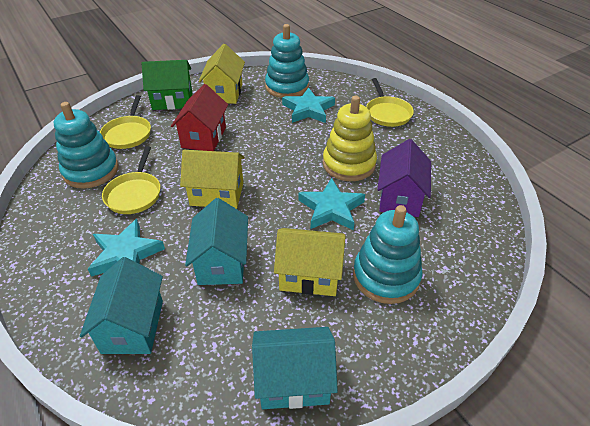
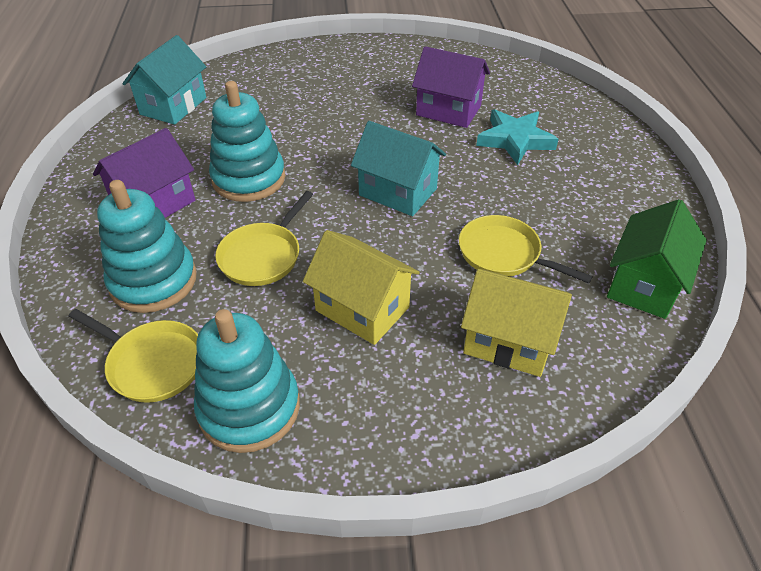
purple house: [377,139,431,217] = 1 -> [93,128,195,218] [412,46,490,128] = 2
red house: [171,84,228,151] = 1 -> none = 0
turquoise house: [80,257,163,354] [185,198,248,285] [252,327,338,409] = 3 -> [122,35,206,125] [351,121,446,216] = 2
turquoise star: [88,219,165,277] [282,88,335,123] [299,178,365,230] = 3 -> [476,109,559,165] = 1
yellow house: [180,150,245,209] [199,44,245,104] [274,228,346,296] = 3 -> [303,230,420,345] [461,269,572,377] = 2
yellow stacking toy: [323,96,377,181] = 1 -> none = 0

